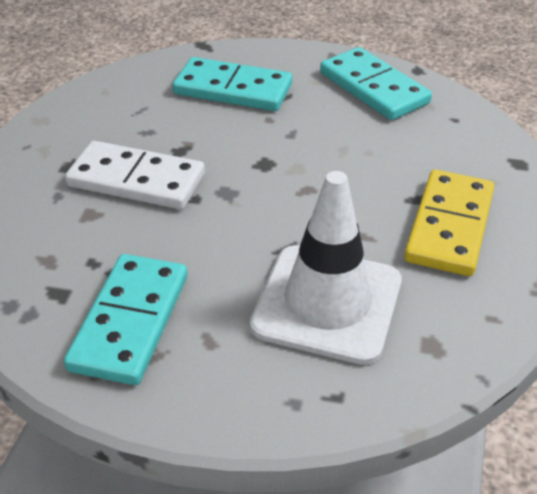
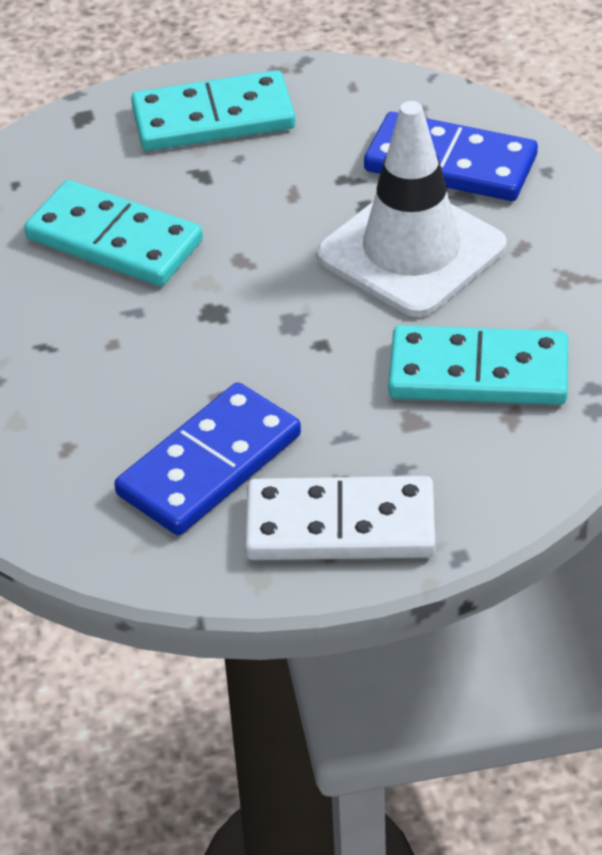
blue domino: none = 0 -> [114,382,301,535] [364,112,538,201] = 2
yellow domino: [404,170,494,276] = 1 -> none = 0

